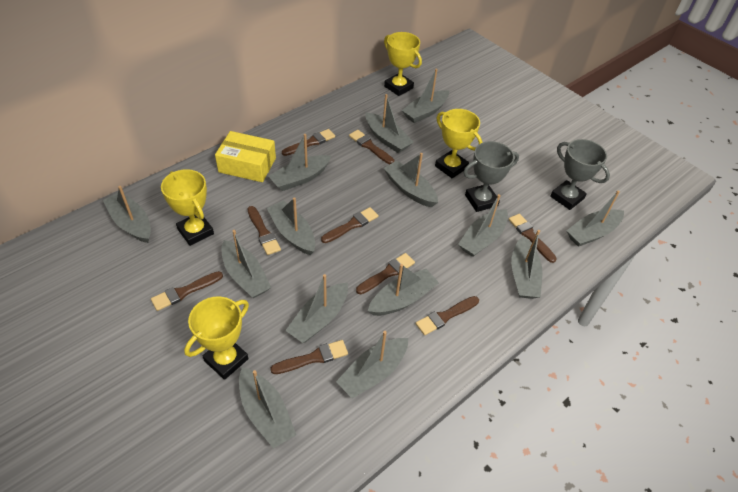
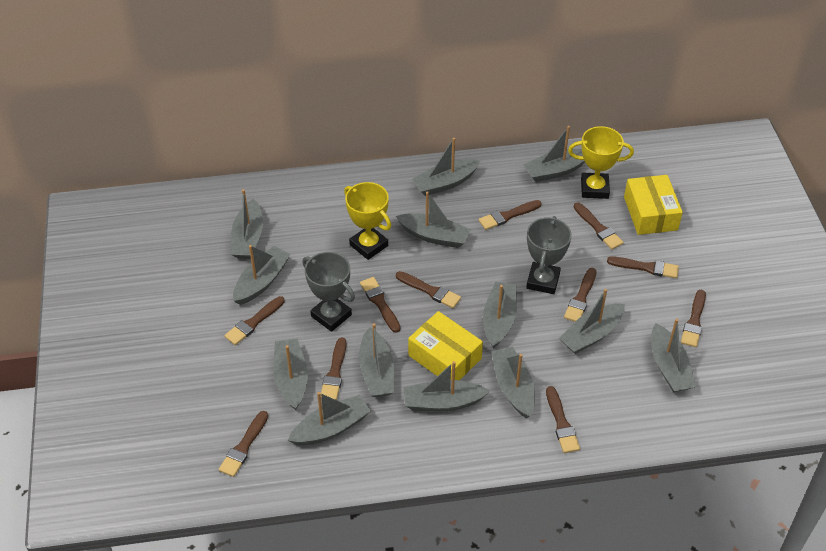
brown brush: [151,271,223,311] [247,206,281,255] [270,340,348,374] [282,129,335,156] [321,207,379,243] [349,130,394,164] [356,253,415,294] [416,296,479,335] [509,214,557,263] = 9 -> [219,411,268,477] [224,296,285,345] [321,337,347,400] [360,277,401,333] [396,271,461,308] [479,200,542,230] [546,386,580,453] [564,268,597,322] [574,203,624,250] [607,256,679,278] [681,290,706,347] = 11
grey boat: [103,186,151,243] [221,230,271,298] [239,367,296,448] [267,197,315,255] [269,134,331,191] [285,274,348,343] [336,331,408,399] [366,94,414,153] [368,264,439,316] [384,153,438,207] [402,68,449,123] [458,194,508,257] [511,230,542,299] [567,190,624,247] = 14 -> [231,189,263,259] [233,245,291,305] [273,338,308,410] [287,392,371,446] [359,323,394,397] [396,191,471,248] [403,361,490,411] [412,138,480,196] [483,281,517,348] [491,347,535,418] [523,126,585,182] [559,289,625,354] [651,319,696,392] = 13
yellow box: [215,131,276,182] = 1 -> [408,311,483,380] [624,175,683,235] = 2
yellow trophy: [161,169,214,246] [184,296,249,380] [384,32,422,96] [435,109,482,179] = 4 -> [344,182,391,260] [568,126,634,199] = 2

